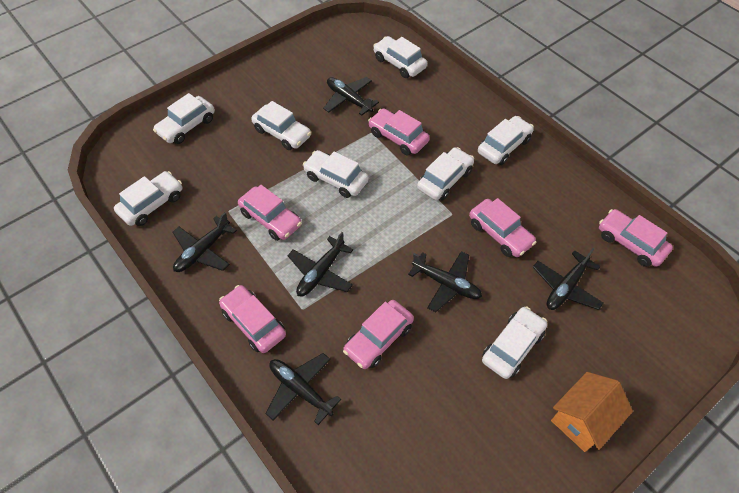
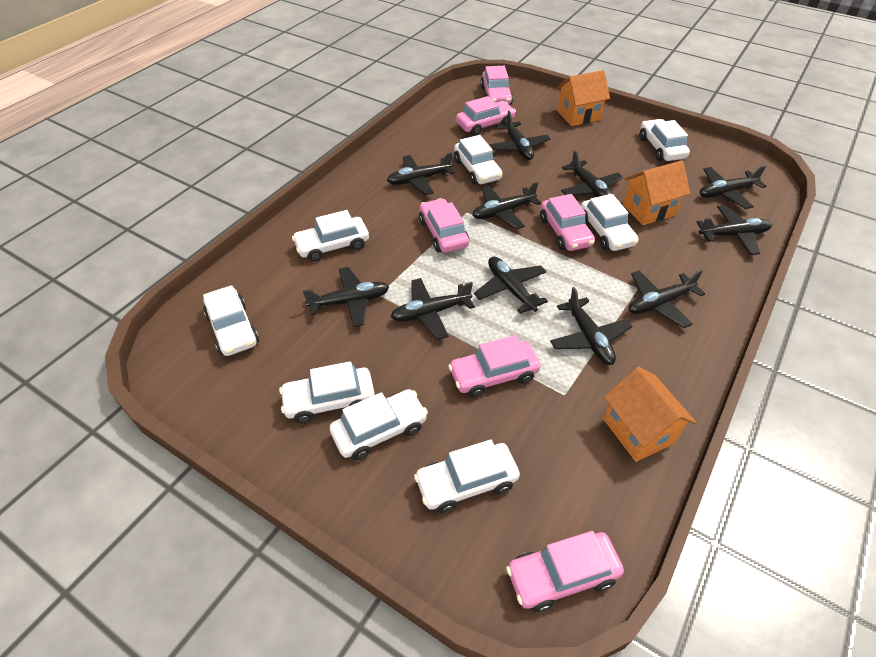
black plane: [172,212,237,272] [265,353,341,425] [287,232,353,297] [323,77,379,116] [408,251,482,312] [533,248,603,310] = 6 -> [302,267,389,327] [387,152,454,195] [391,278,475,340] [472,182,541,229] [474,257,548,314] [489,110,550,160] [550,287,633,365] [561,150,623,197] [629,270,705,328] [697,205,772,255] [700,165,767,209] = 11
orange house: [551,372,633,452] = 1 -> [557,70,610,126] [603,367,696,462] [623,161,690,225] = 3

